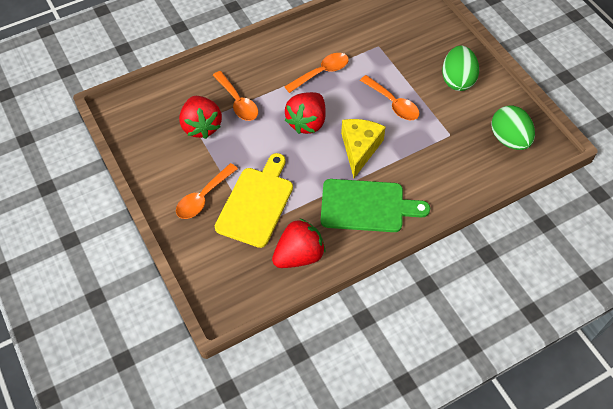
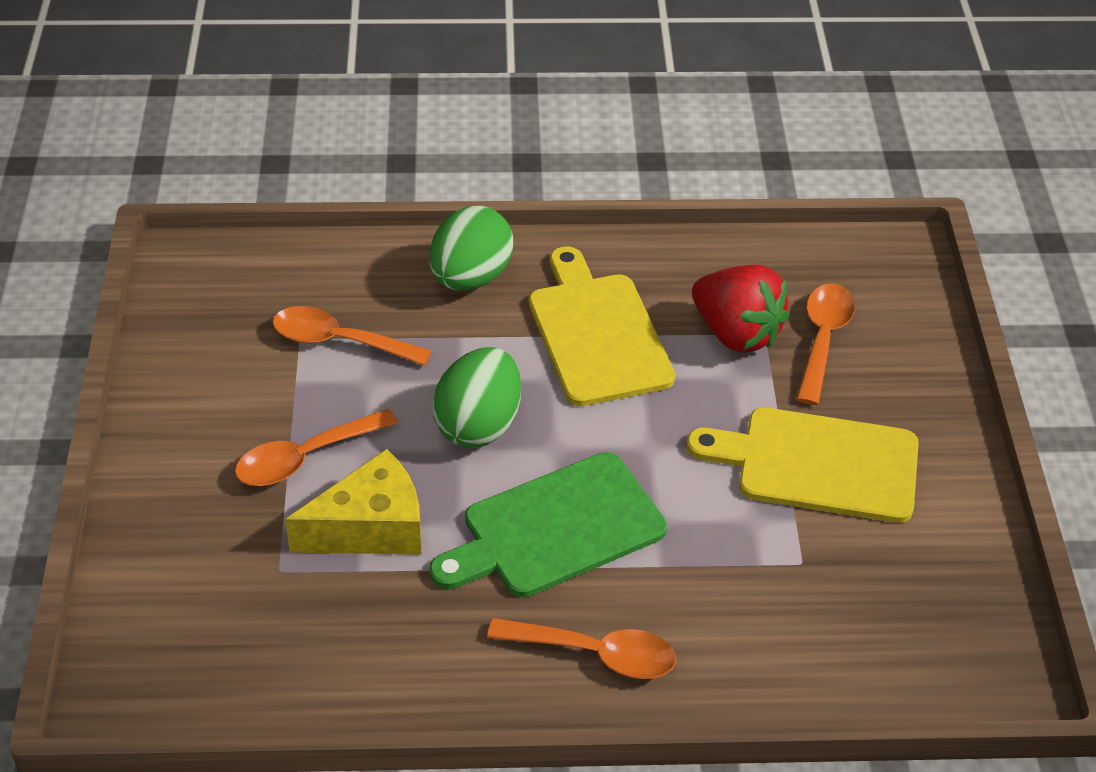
red strawberry: [179,96,222,139] [272,219,325,268] [285,92,325,134] = 3 -> [692,265,790,353] = 1
yellow cutting board: [215,153,293,248] = 1 -> [529,246,675,406] [687,407,919,523] = 2

